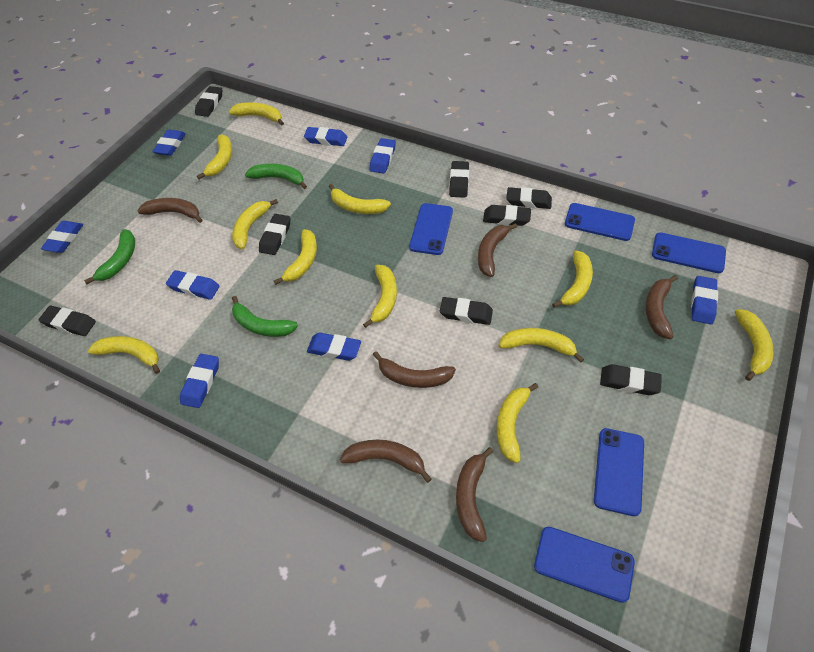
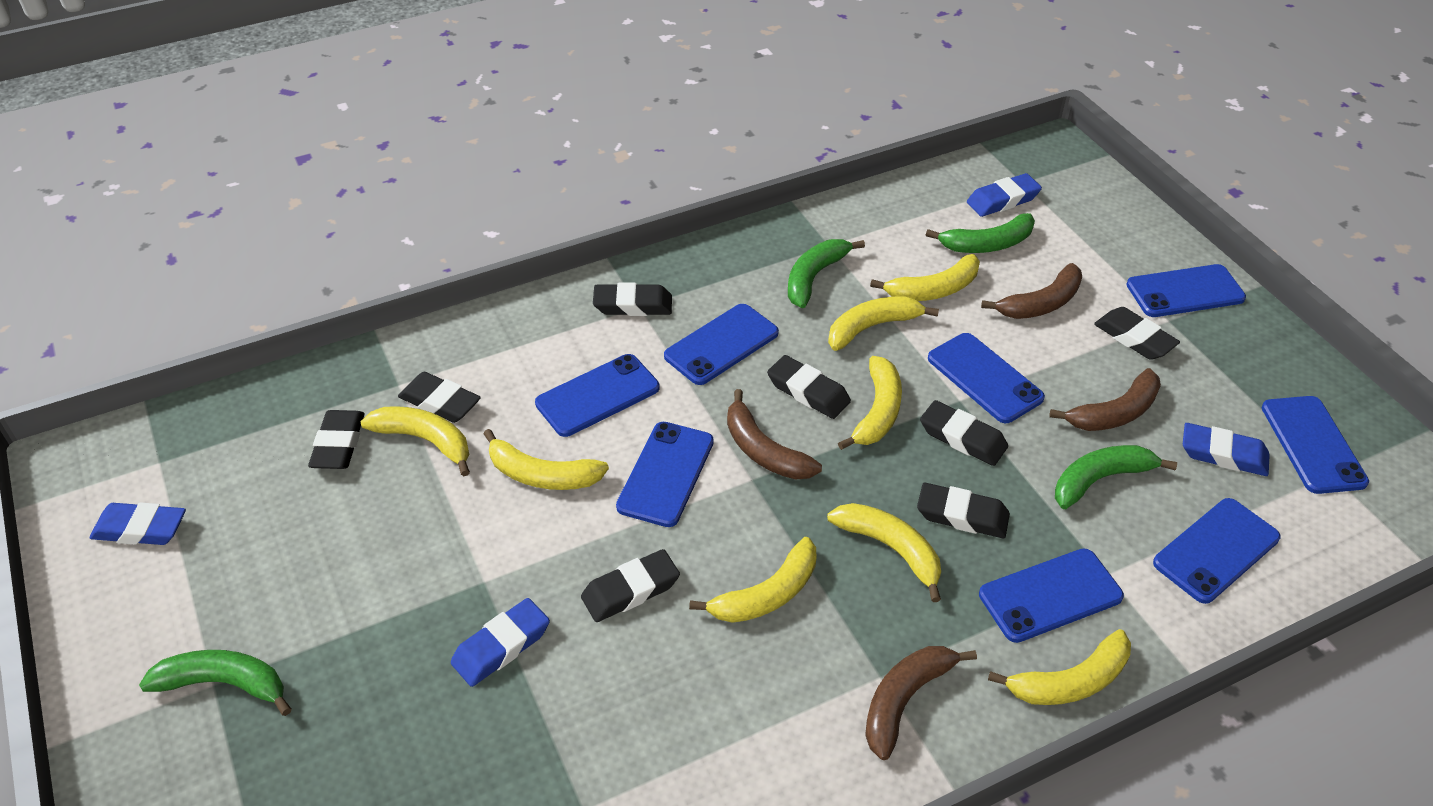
blue eraser: [41,221,83,253] [152,130,186,156] [166,270,220,300] [180,354,219,408] [304,127,347,146] [307,333,361,361] [369,138,396,173] [691,276,718,324] = 8 -> [90,503,186,545] [451,598,550,687] [967,173,1042,217] [1183,423,1270,476] = 4
blue phone: [409,203,453,255] [534,527,635,603] [565,203,635,241] [594,428,644,516] [652,232,726,273] = 5 -> [535,354,660,437] [616,422,714,527] [664,304,779,385] [928,333,1045,423] [979,548,1124,643] [1126,264,1246,317] [1153,498,1280,604] [1262,396,1369,494] = 8
brown banana: [138,198,202,223] [340,440,432,483] [373,351,456,388] [456,447,494,542] [478,223,517,277] [645,275,678,339] = 6 -> [727,389,822,479] [865,646,977,760] [981,263,1082,319] [1049,368,1161,431] = 4
green banana: [84,229,135,284] [232,296,298,337] [245,164,307,189] = 3 -> [139,650,292,716] [788,239,865,308] [926,213,1035,253] [1055,445,1177,509] = 4
yellow banana: [88,336,160,374] [197,134,232,179] [229,102,284,126] [232,199,278,249] [274,229,317,285] [329,184,391,214] [363,265,397,328] [497,383,538,463] [498,328,584,362] [552,250,593,308] [735,309,773,381] = 11 -> [360,406,470,476] [483,429,609,490] [689,537,816,623] [827,503,941,602] [828,296,939,351] [838,356,902,450] [870,254,980,301] [988,629,1131,705] = 8

